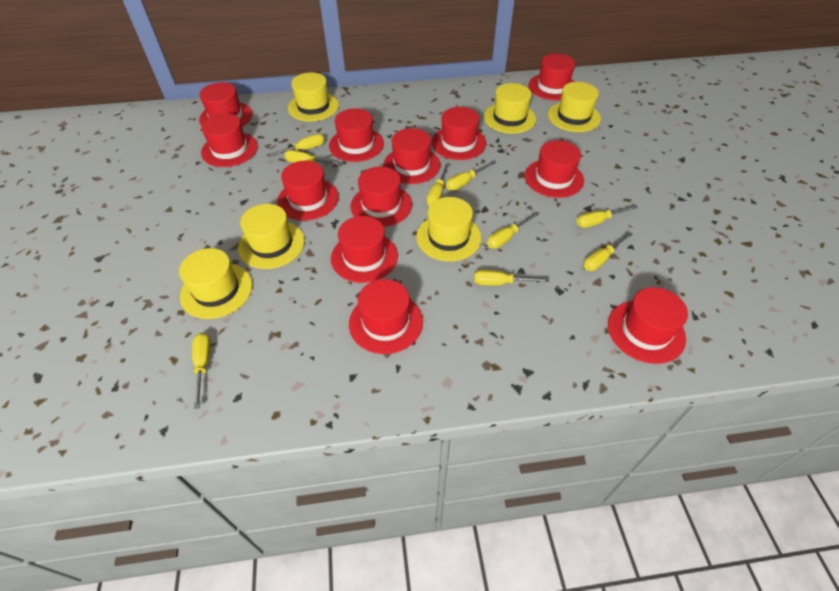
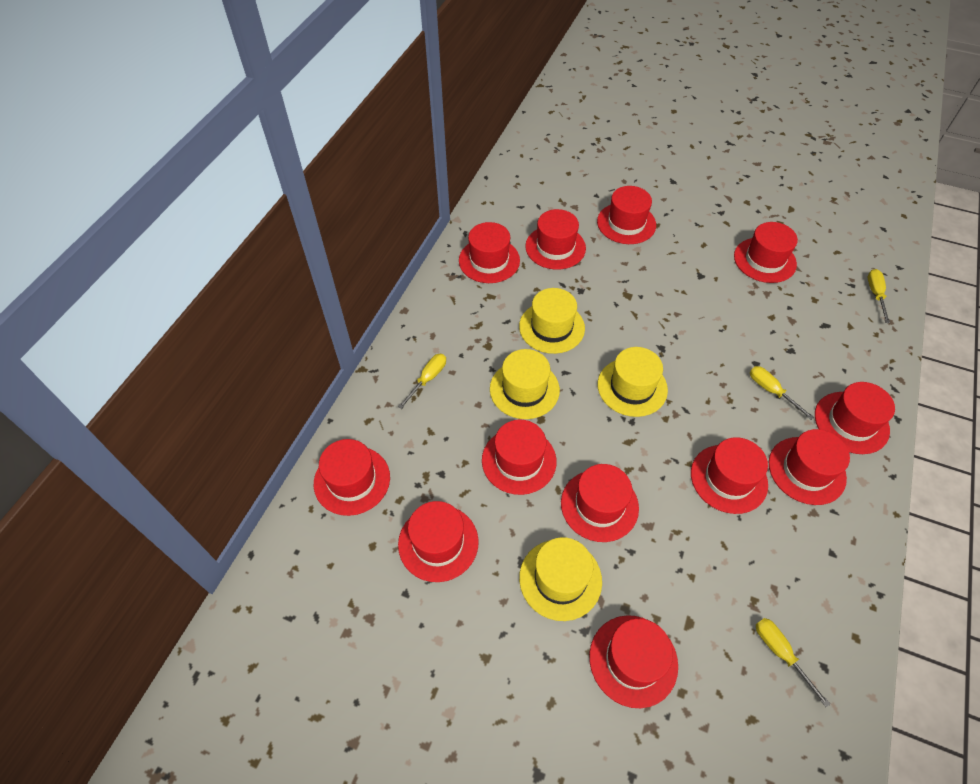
yellow hat: [179,248,253,319] [238,204,305,269] [288,72,339,122] [416,197,482,261] [484,83,536,134] [548,82,601,132] = 6 -> [490,349,560,419] [519,288,585,354] [519,537,602,621] [598,347,668,417] = 4
yellow screwdriver: [192,333,211,409] [267,134,325,157] [284,150,343,165] [427,164,449,206] [446,161,496,191] [474,270,549,285] [487,212,539,249] [577,205,638,228] [584,232,633,271] = 9 -> [398,354,446,409] [750,366,814,420] [756,618,830,707] [868,269,890,323] = 4

